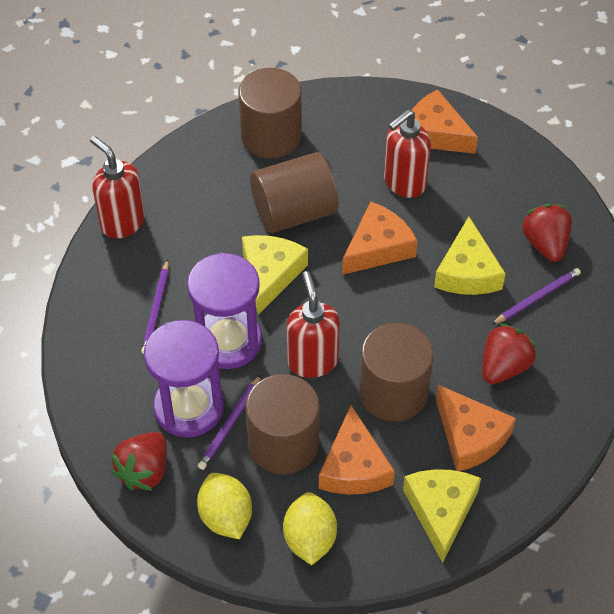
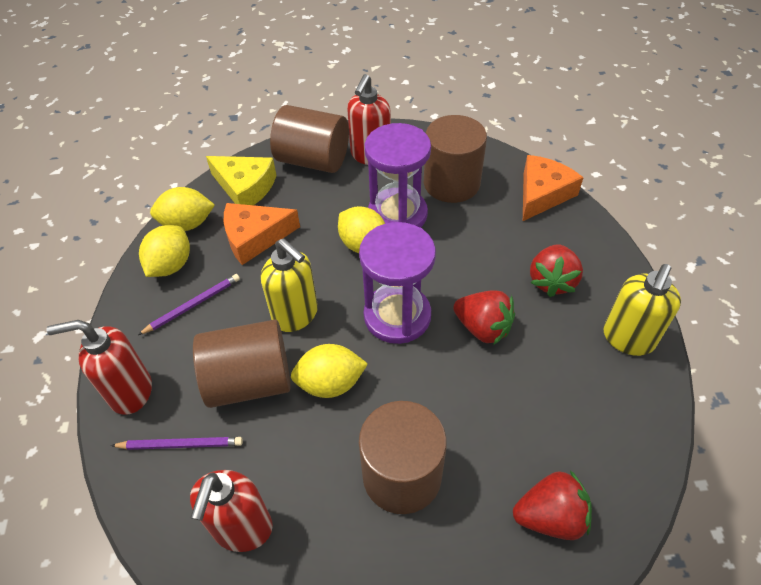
orange cheese: [319,405,395,495] [342,201,418,275] [411,89,478,154] [436,385,516,471] = 4 -> [223,203,300,265] [523,155,584,221] = 2
purple pencil: [141,259,169,354] [198,375,261,470] [491,268,581,325] = 3 -> [111,437,243,450] [138,274,240,335] = 2
yellow cheese: [242,235,308,315] [403,469,481,563] [434,217,506,295] = 3 -> [206,156,277,205] = 1
yellow lemon: [197,473,252,539] [283,492,337,565] = 2 -> [139,225,190,277] [150,187,215,231] [291,344,368,398] [338,206,385,253] = 4
yellow soap dispenser: none = 0 -> [261,238,318,332] [603,264,681,356] = 2

